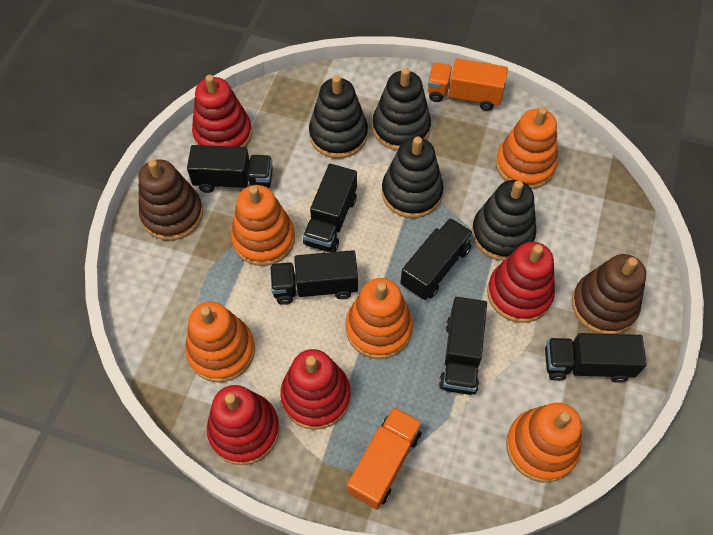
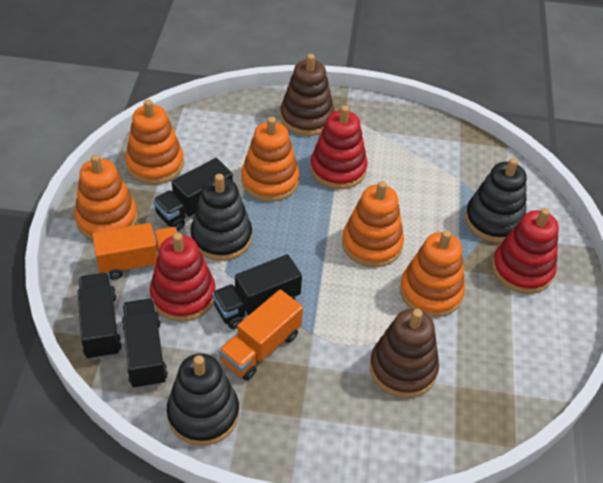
black stacking toy: [309,75,368,159] [372,68,431,151] [382,137,444,218] [472,180,536,261] = 4 -> [167,353,239,446] [190,174,252,261] [465,158,527,243] = 3
black truck: [187,145,273,193] [270,250,358,305] [303,164,357,252] [400,218,474,300] [439,297,487,395] [545,333,647,383] = 6 -> [77,273,122,360] [122,299,168,389] [153,158,233,231] [212,254,302,329] = 4
red stacking toy: [192,75,252,147] [207,385,280,465] [280,349,351,430] [487,242,555,323] = 4 -> [150,233,215,322] [310,105,368,189] [492,208,559,294] = 3

